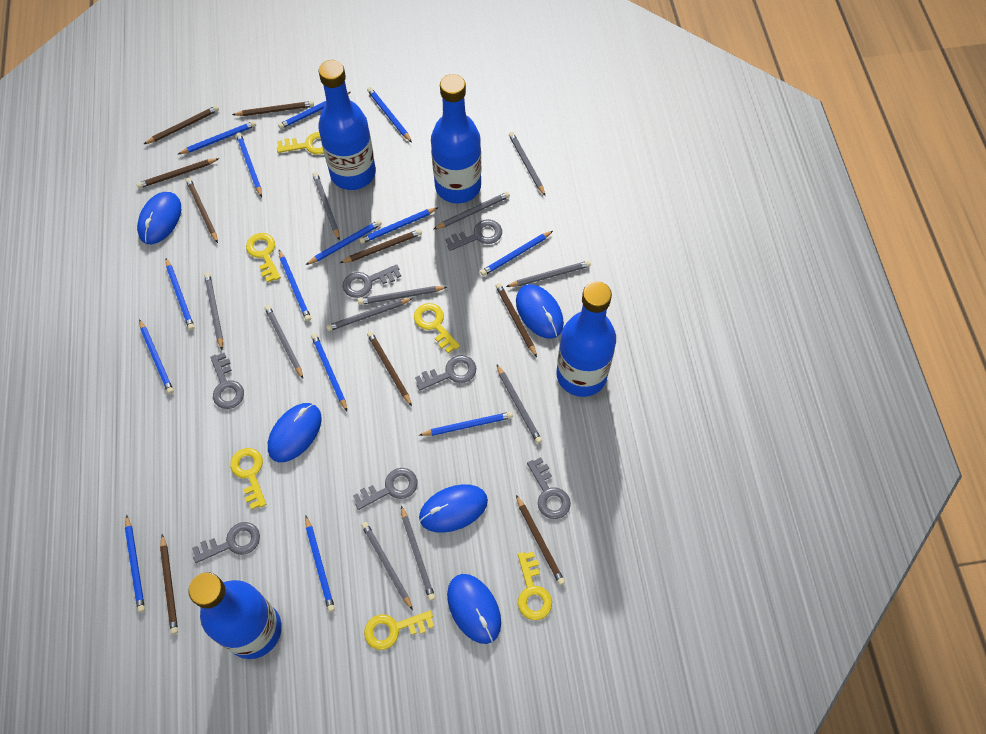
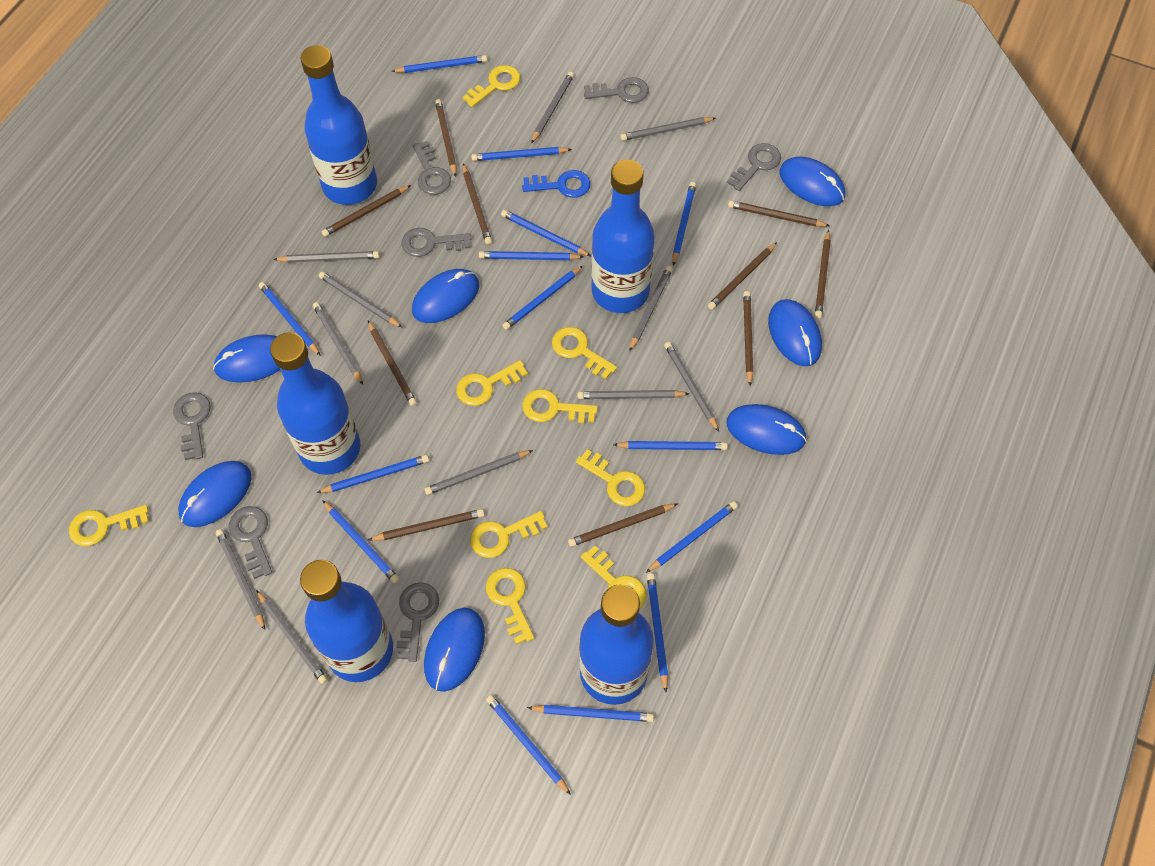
blue bottle: [188,572,282,659] [318,60,376,190] [431,74,481,204] [556,281,616,397] = 4 -> [270,333,360,475] [300,560,393,682] [301,45,377,205] [579,585,654,705] [591,160,655,313] = 5
blue key: none = 0 -> [522,170,590,198] = 1
blue mouse: [137,192,181,244] [268,403,322,462] [419,484,488,533] [447,574,501,644] [516,284,564,339] = 5 -> [178,461,252,527] [213,334,280,383] [412,269,479,323] [424,608,485,692] [726,404,807,455] [768,299,822,366] [780,157,845,206] = 7
brown pencil: [136,158,220,189] [144,106,219,144] [160,534,178,634] [186,178,218,243] [232,101,314,116] [340,229,422,263] [367,331,412,406] [495,283,537,357] [516,495,565,585] = 9 -> [321,185,411,237] [368,321,417,406] [368,509,485,541] [435,99,457,177] [463,164,492,245] [568,504,677,547] [708,242,777,310] [728,200,830,227] [743,291,753,386] [815,230,831,318] = 10
yellow key: [230,448,266,509] [246,233,281,283] [277,132,324,155] [364,610,434,650] [414,303,460,353] [518,552,552,620] = 6 -> [69,505,149,546] [456,360,528,406] [463,65,520,107] [470,511,548,558] [486,568,534,645] [522,389,598,423] [552,327,617,379] [576,449,645,506] [580,545,646,609] = 9

